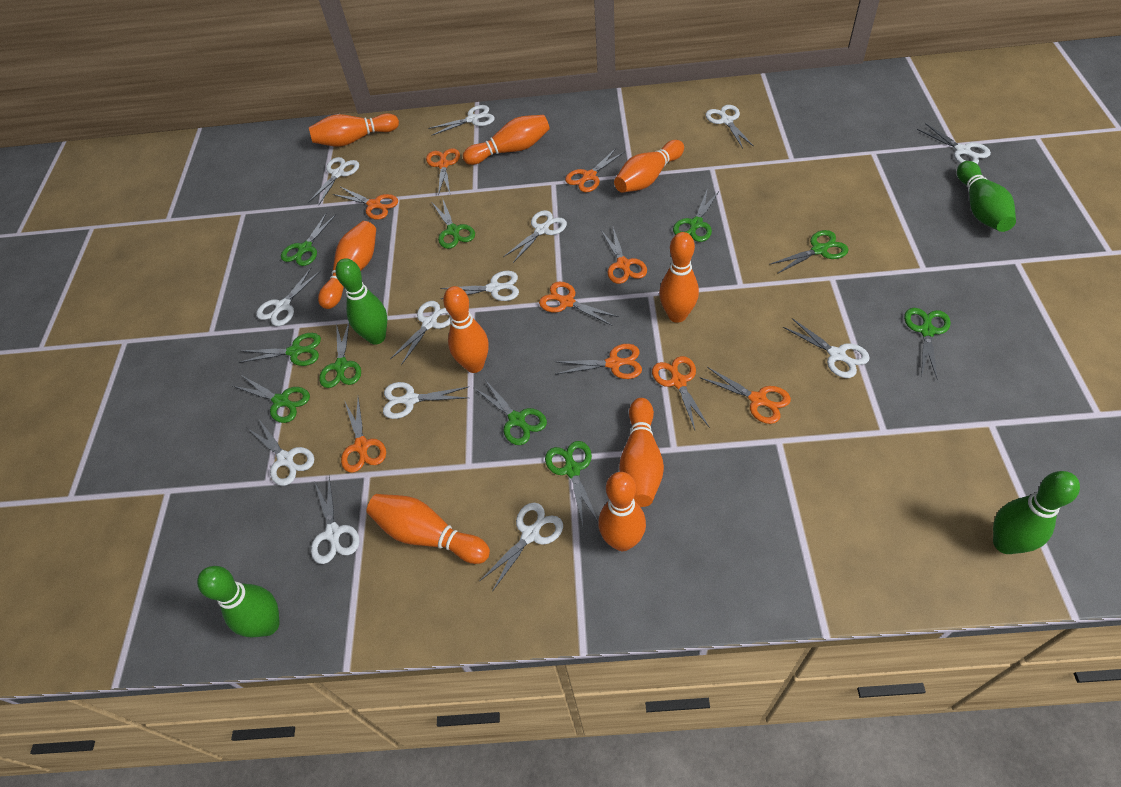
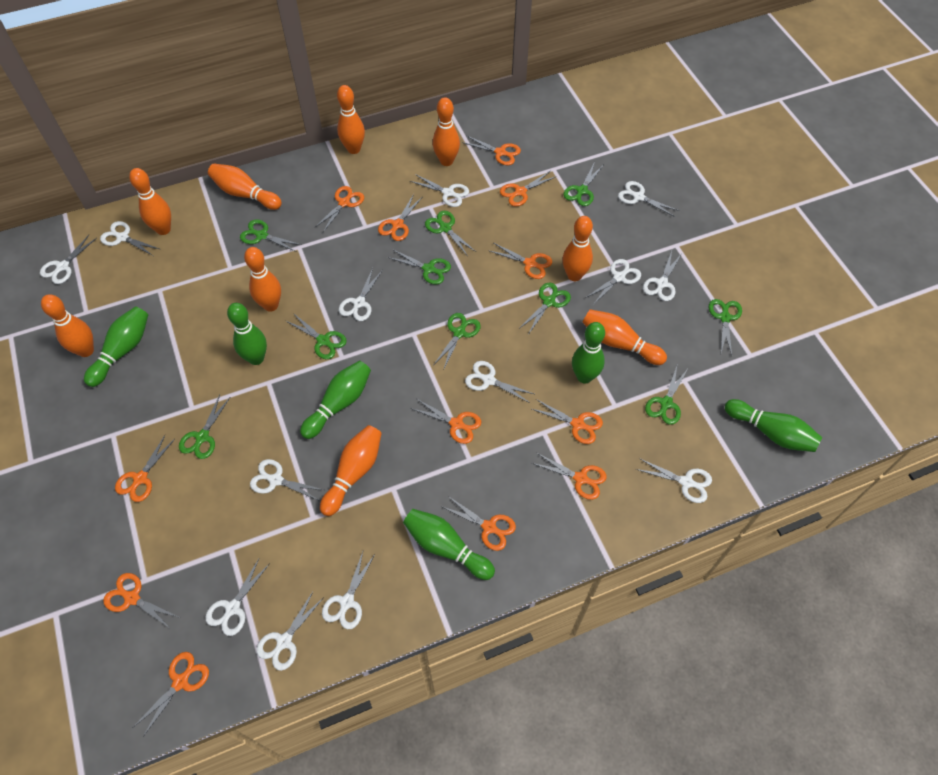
green bowling pin: [197,566,280,637] [335,258,387,345] [957,161,1016,232] [993,471,1080,554] = 4 -> [84,306,148,387] [227,303,267,365] [300,361,371,439] [403,509,495,580] [572,322,605,383] [725,399,822,452] = 6
orange scissors: [333,187,398,220] [341,397,386,473] [426,148,460,196] [539,282,619,326] [556,344,642,379] [565,148,625,192] [601,228,647,284] [652,356,710,430] [699,367,791,424] = 9 -> [103,573,178,629] [115,435,175,502] [132,652,209,737] [315,186,364,232] [378,194,422,241] [411,399,481,444] [441,496,516,551] [462,136,521,165] [490,243,552,279] [500,171,557,207] [532,399,603,444] [532,453,607,500] = 12

